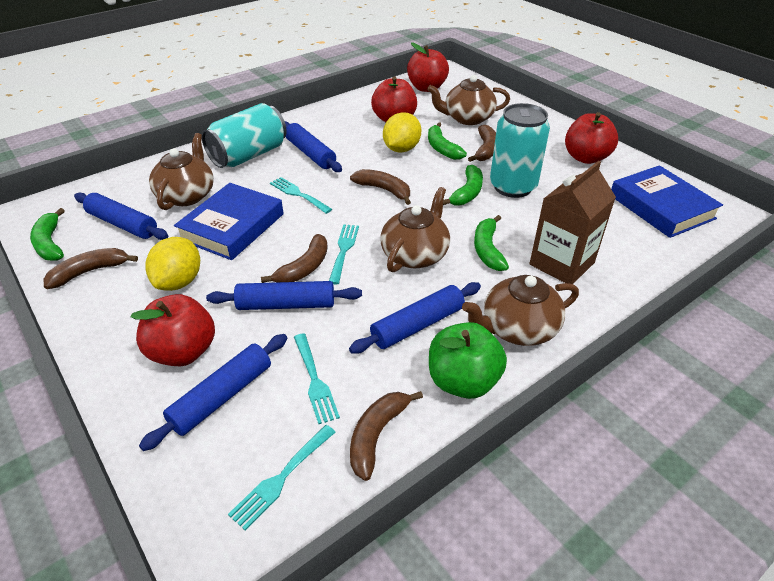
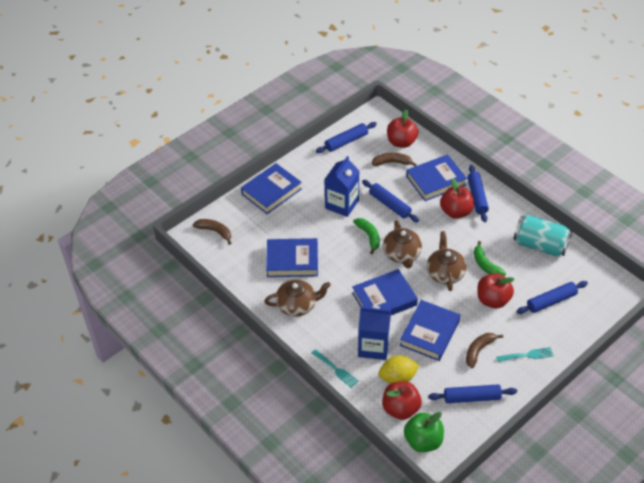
blue book: [174,183,284,260] [611,165,723,238] = 2 -> [241,163,302,214] [266,238,318,277] [352,269,418,315] [400,300,460,361] [406,155,467,201] = 5
blue carton: none = 0 -> [324,156,359,217] [358,306,391,360] = 2
brown banana: [44,248,138,289] [261,234,328,283] [350,169,411,205] [350,391,423,481] [468,125,496,162] = 5 -> [193,219,231,245] [372,153,417,166] [466,333,503,368] = 3
brown carton: [529,161,616,284] = 1 -> none = 0
brown teapot: [149,133,214,210] [380,187,450,272] [427,75,510,125] [462,275,579,346] = 4 -> [265,279,331,317] [383,220,422,268] [427,231,467,291] = 3
green banana: [30,208,65,261] [428,122,467,160] [443,165,483,206] [474,215,509,271] = 4 -> [353,218,380,254] [474,241,506,276] = 2
turquoise can: [202,103,287,168] [490,103,550,198] = 2 -> [513,215,572,256] = 1
turquoise fork: [228,425,336,530] [270,177,332,214] [294,333,340,424] [329,224,359,285] = 4 -> [311,349,359,388] [496,347,554,362] = 2
yellow lemon: [145,237,200,291] [383,112,421,153] = 2 -> [379,356,419,384] = 1

